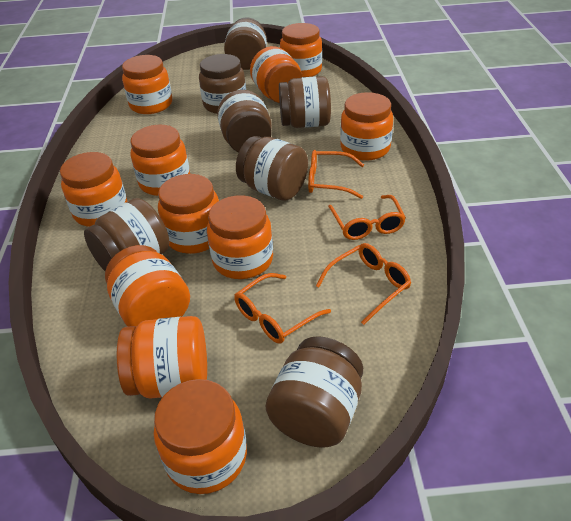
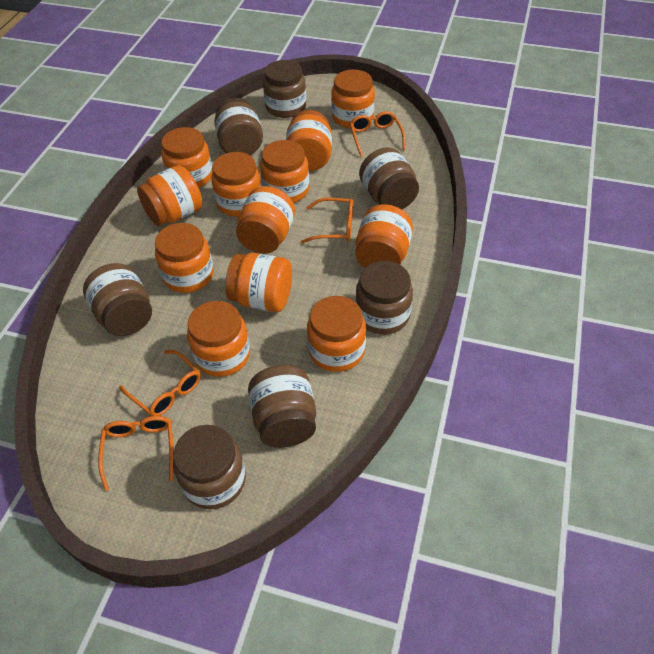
orange jar: [60,152,127,227] [105,245,190,327] [117,316,207,399] [122,55,172,114] [130,125,190,196] [154,379,247,494] [158,174,219,254] [207,195,273,279] [250,46,303,103] [280,23,322,77] [340,92,393,161] = 11 -> [137,165,202,226] [155,223,214,293] [161,127,213,188] [187,301,250,377] [211,152,262,217] [225,253,292,312] [236,186,295,254] [260,140,309,203] [286,110,332,171] [307,296,366,372] [331,69,375,128] [355,204,413,268] = 12

